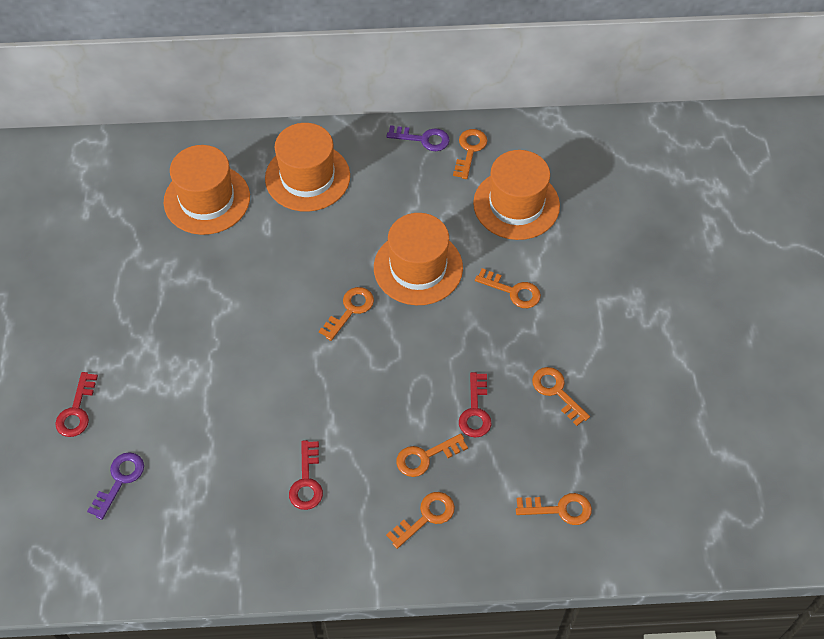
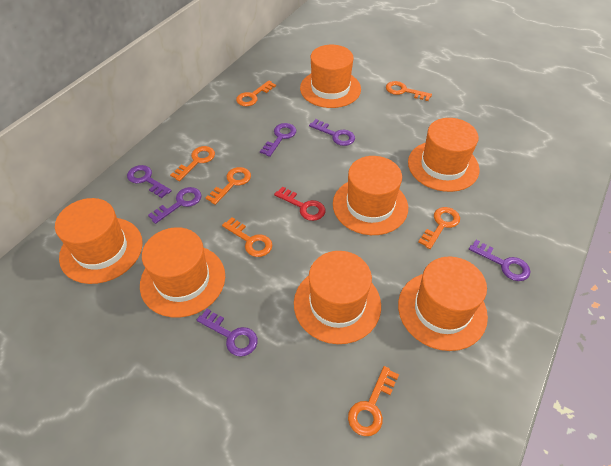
orange hat: [164,145,250,235] [265,123,350,212] [374,213,463,305] [473,150,560,240] = 4 -> [55,198,143,284] [140,227,225,318] [294,251,381,344] [300,45,361,108] [333,156,408,235] [398,256,488,351] [408,118,480,192] = 7
purple key: [87,452,144,520] [387,125,449,151] = 2 -> [127,165,172,198] [148,187,202,224] [197,309,258,356] [260,123,296,157] [309,119,355,146] [469,240,530,281] = 6
red key: [55,372,98,437] [289,440,323,510] [459,372,491,438] = 3 -> [274,186,325,221] = 1

